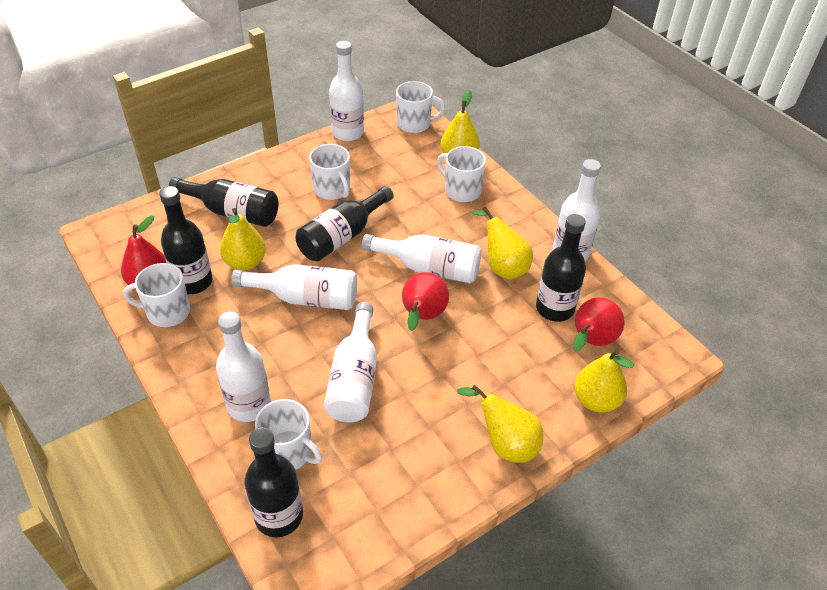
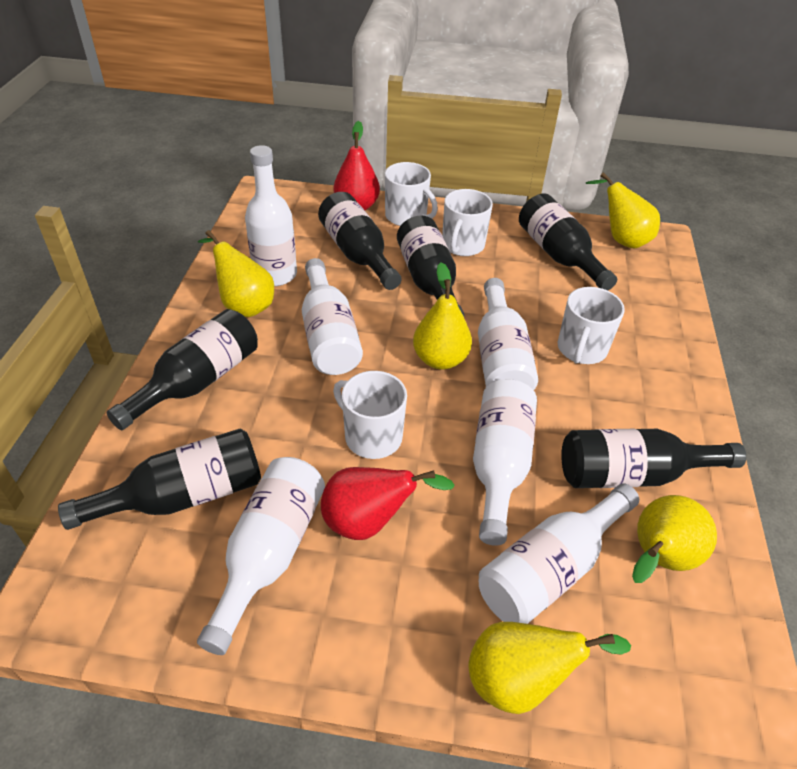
black bottle: [159,186,213,294] [169,177,279,227] [244,427,303,537] [296,186,394,262] [536,214,586,322] = 5 -> [58,429,261,530] [107,309,258,430] [318,192,402,290] [397,215,464,316] [519,194,617,290] [561,429,746,488] = 6
red pear: [121,216,166,289] [402,272,449,331] [573,297,625,352] = 3 -> [321,467,455,540] [334,121,380,210] = 2
white mug: [123,263,190,327] [255,399,322,470] [309,144,350,200] [396,81,445,133] [437,146,486,202] = 5 -> [333,371,407,459] [385,162,438,226] [442,189,493,256] [557,287,625,364] = 4

